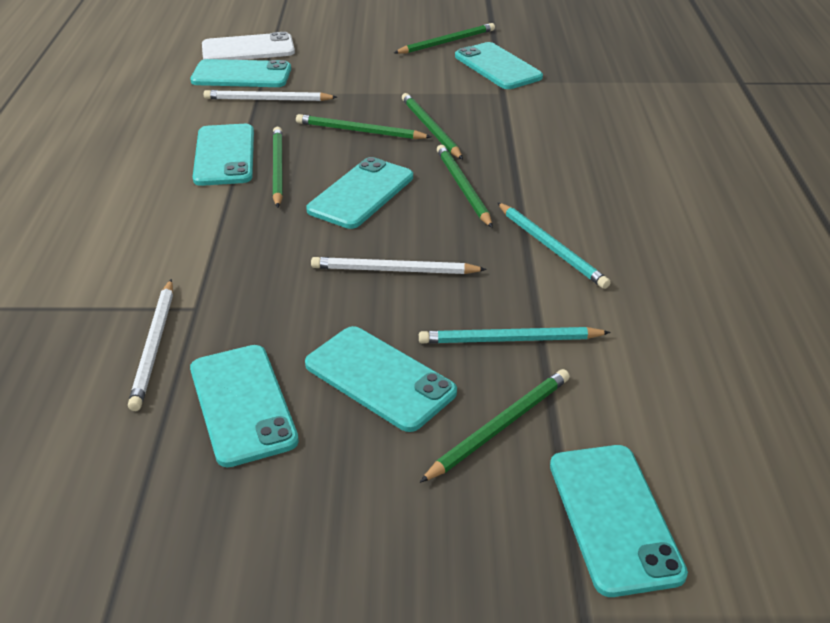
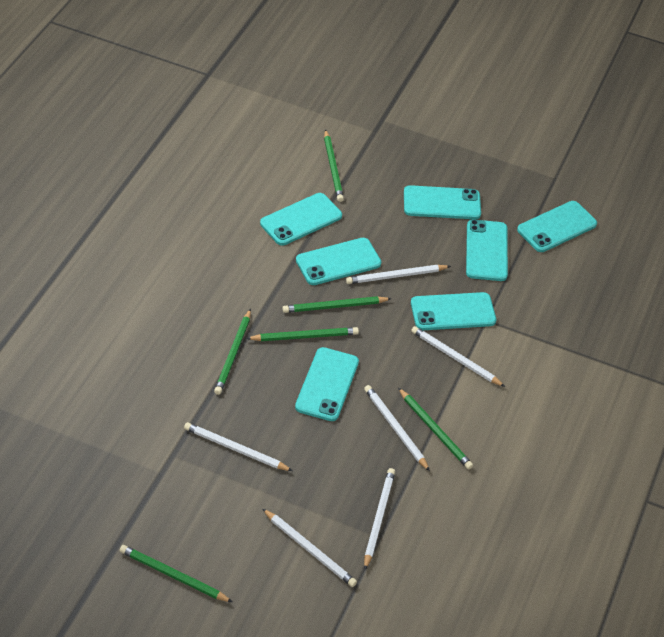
turquoise pencil: [419,327,611,344] [497,202,610,289] = 2 -> none = 0
white pencil: [128,279,173,411] [204,90,337,101] [311,257,487,274] = 3 -> [184,422,292,471] [263,509,357,587] [346,265,451,284] [364,385,430,471] [364,468,395,570] [411,326,505,387] = 6
white phone: [202,32,295,60] = 1 -> none = 0

